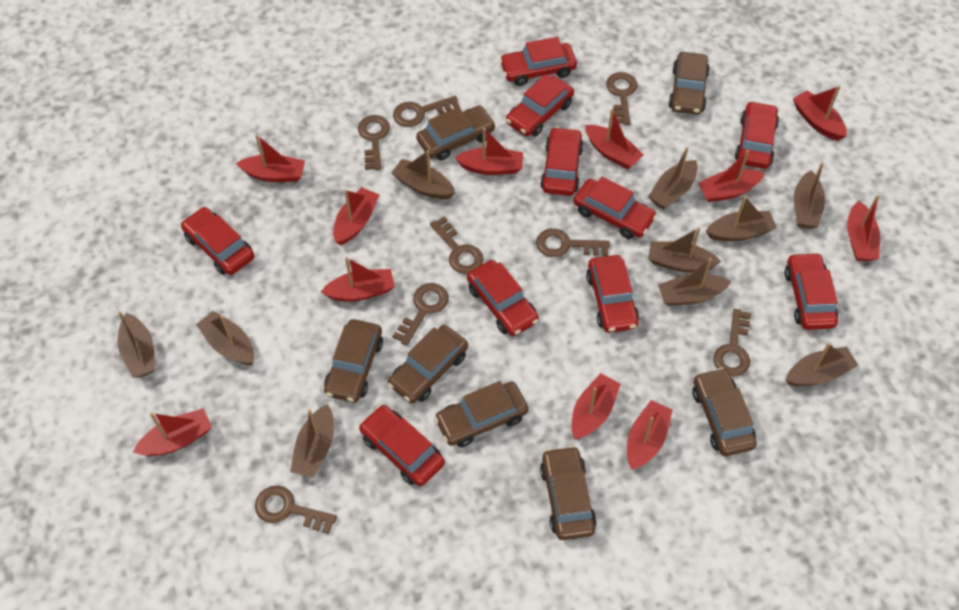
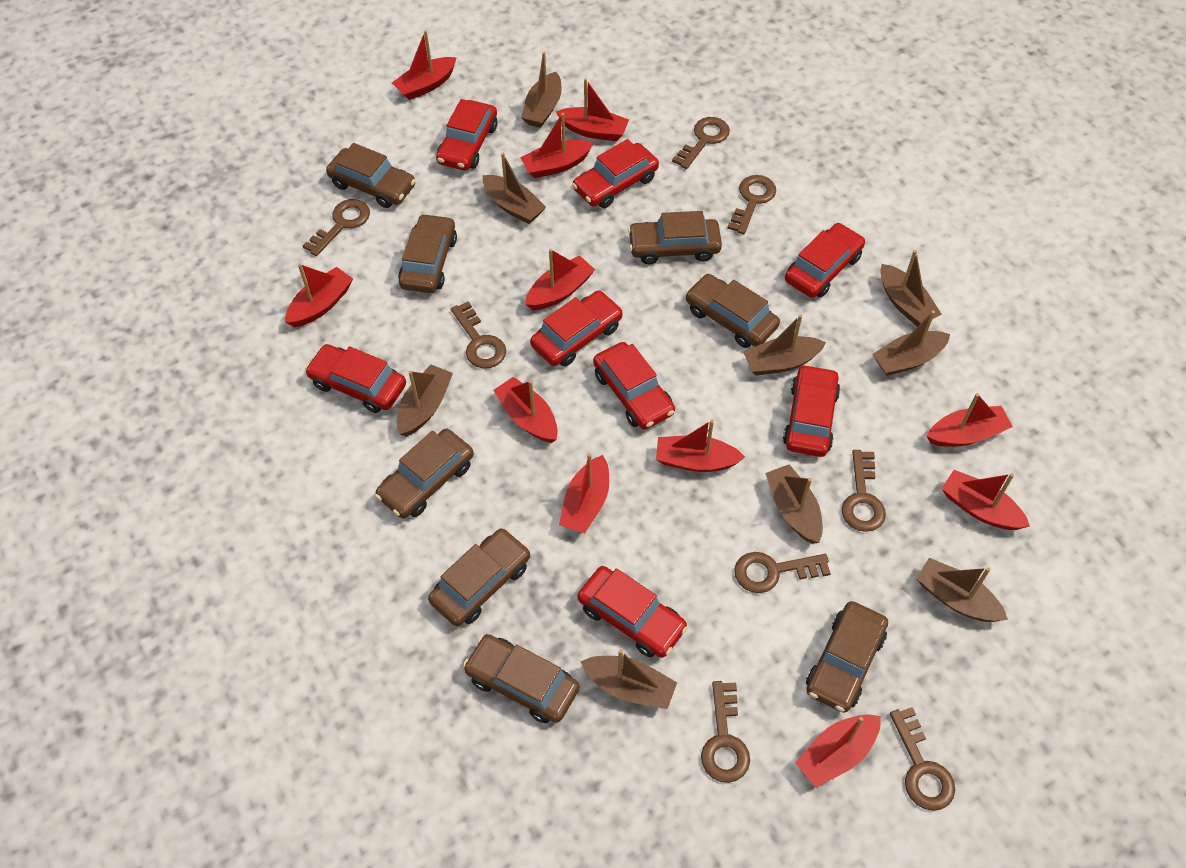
brown boat: [118,311,155,378] [196,311,254,365] [290,404,334,478] [391,150,455,199] [648,147,698,209] [648,227,721,272] [658,258,731,306] [706,196,777,242] [786,343,858,386] [794,163,825,229] = 10 -> [397,365,453,437] [483,153,546,224] [521,52,561,128] [580,649,677,709] [743,314,826,376] [765,464,823,544] [873,310,950,376] [880,250,942,327] [916,558,1008,622] = 9
brown car: [324,319,383,402] [388,325,468,403] [416,105,496,161] [434,381,528,447] [540,446,597,540] [668,52,710,115] [693,368,757,456] = 7 -> [326,143,416,208] [375,429,474,519] [398,214,457,293] [428,528,530,626] [463,634,579,723] [628,211,722,264] [685,274,780,348] [806,601,888,713] = 8
red car: [181,207,254,275] [359,405,445,486] [467,260,539,336] [499,37,577,86] [506,74,574,137] [540,127,584,196] [573,177,657,239] [586,255,639,333] [735,101,779,169] [785,252,838,330] = 10 -> [305,344,406,413] [436,99,497,171] [530,291,623,367] [572,139,659,208] [578,566,688,658] [593,342,675,429] [783,364,840,457] [785,223,865,298] = 8

